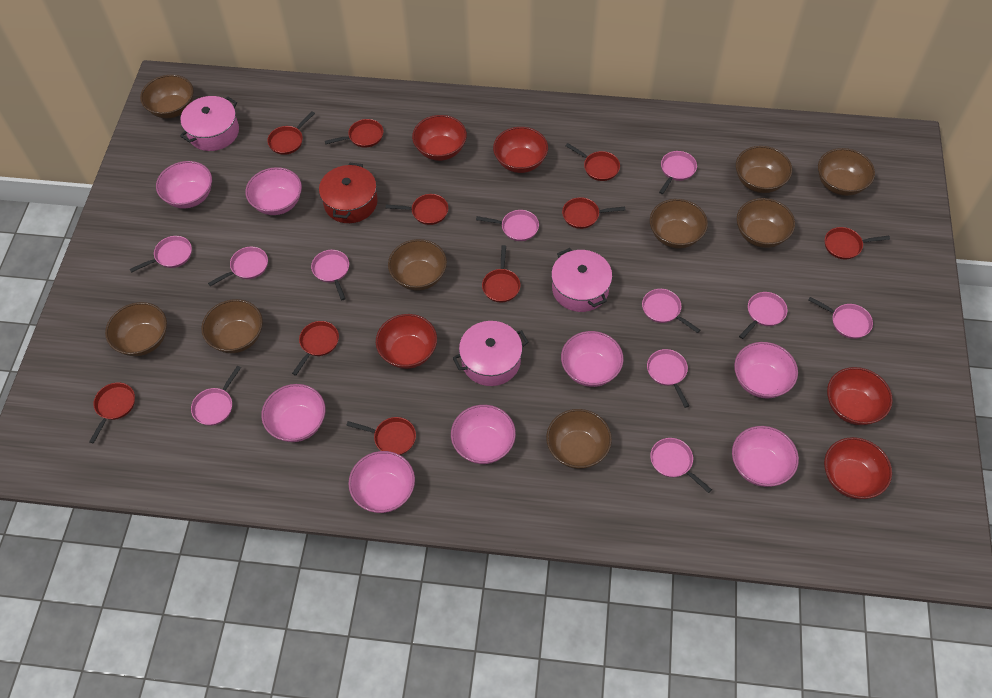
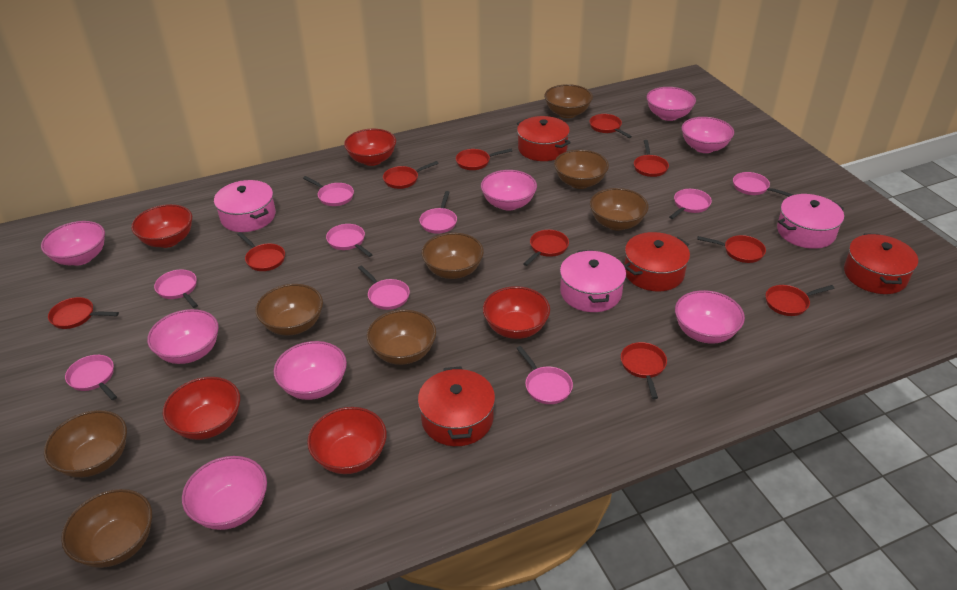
brown bowl: [105,302,167,356] [140,75,194,118] [201,299,263,353] [388,239,447,291] [546,409,612,469] [650,199,708,249] [736,146,792,193] [737,198,795,248] [818,148,875,196] = 9 -> [44,410,127,478] [61,489,152,568] [255,284,323,336] [367,310,436,365] [422,233,484,279] [544,84,593,118] [554,150,609,189] [590,188,649,231] = 8
pink pan: [130,236,192,273] [191,366,241,426] [208,247,268,286] [311,250,349,300] [476,210,539,241] [642,289,700,333] [647,349,689,408] [650,438,712,493] [659,151,697,194] [739,292,787,339] [808,297,873,339] = 11 -> [65,355,117,400] [154,269,198,308] [303,176,354,206] [326,224,373,257] [358,265,410,310] [419,191,457,234] [516,346,573,404] [669,189,712,219] [733,172,793,197] = 9
red pot: [319,162,378,223] = 1 -> [418,366,495,446] [517,116,571,161] [624,232,690,291] [844,233,918,294] = 4

